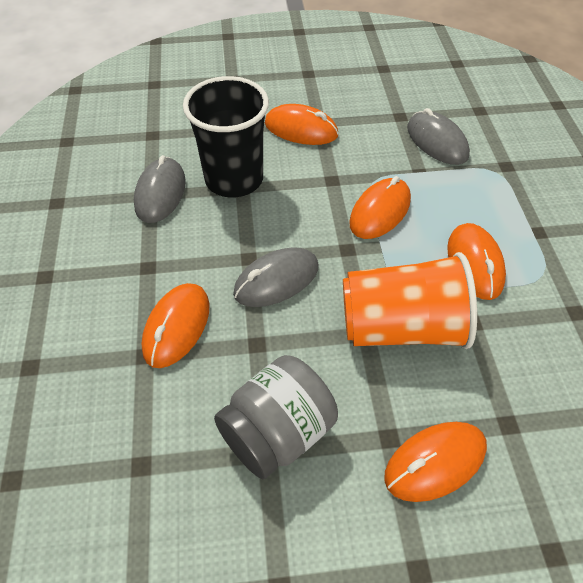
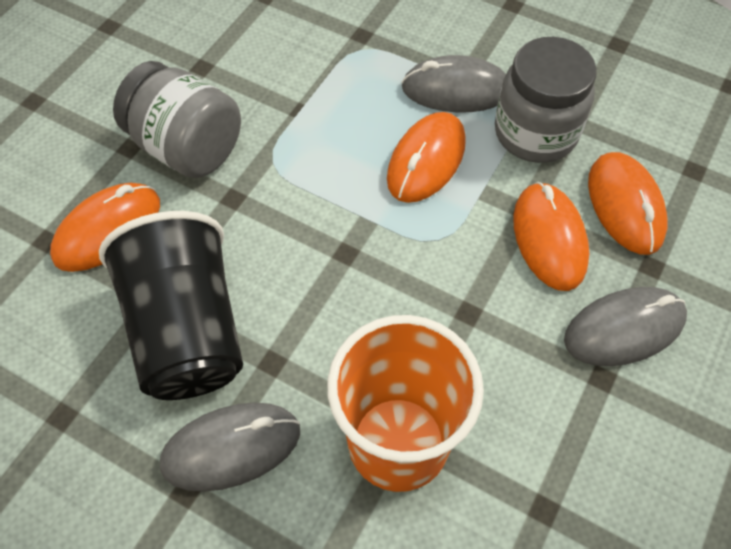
grey jar: [214,355,338,479] = 1 -> [113,61,241,178] [495,37,597,163] = 2
orange mouse: [142,283,210,368] [265,104,339,145] [349,176,411,239] [384,422,487,502] [447,223,506,300] = 5 -> [50,183,160,272] [387,112,466,203] [513,182,589,291] [588,152,667,255] = 4

